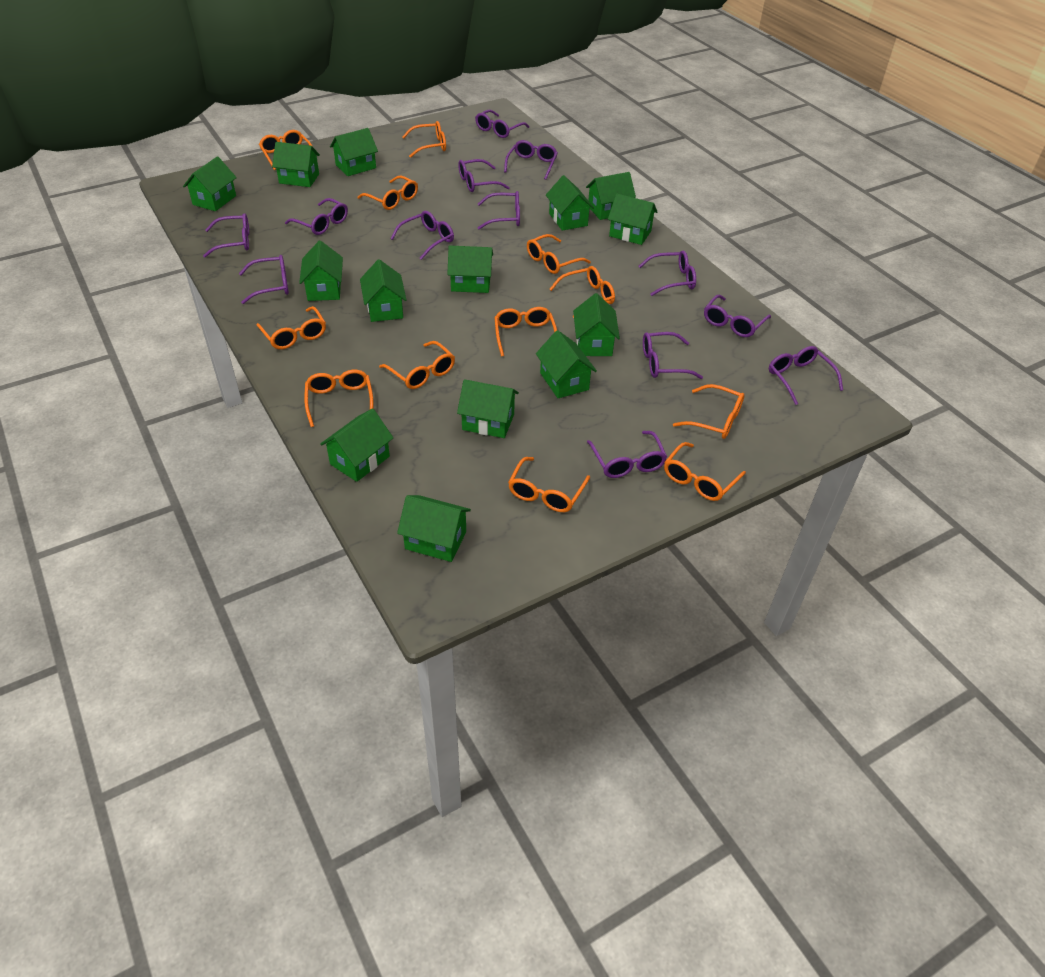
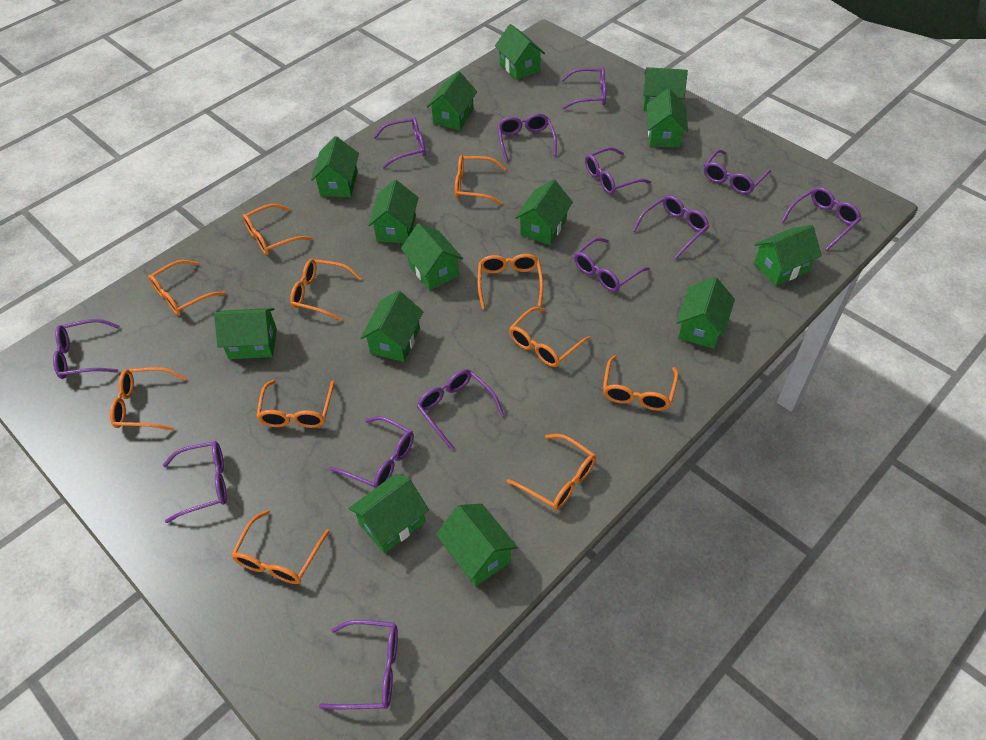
orange glasses: [257,306,326,349] [259,130,313,170] [304,370,374,427] [357,176,418,210] [379,341,455,389] [402,121,446,158] [495,307,557,357] [508,457,590,512] [527,234,591,274] [549,266,615,318] [664,442,746,501] [673,384,745,439] = 12 -> [110,367,186,430] [148,260,226,316] [231,510,330,584] [242,204,312,255] [256,380,335,428] [290,259,361,321] [455,155,506,204] [478,254,543,309] [507,434,596,510] [509,307,590,367] [603,355,678,411] = 11

